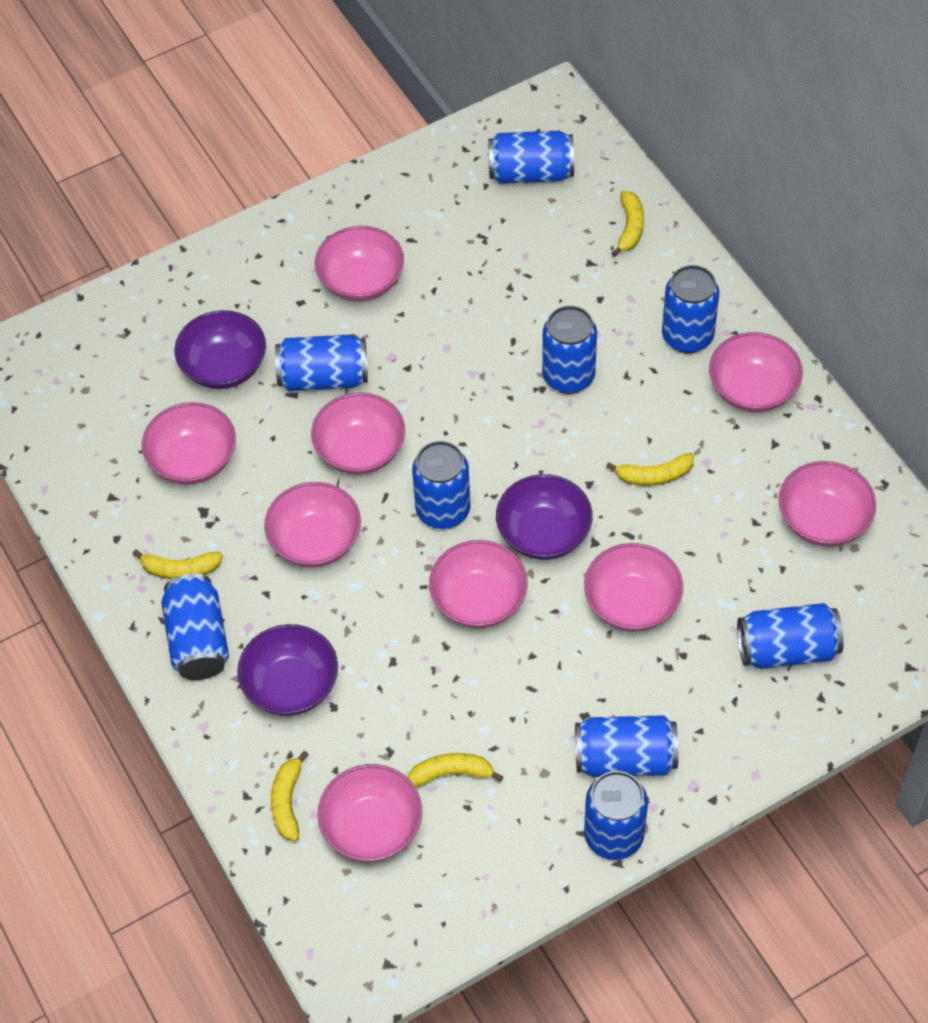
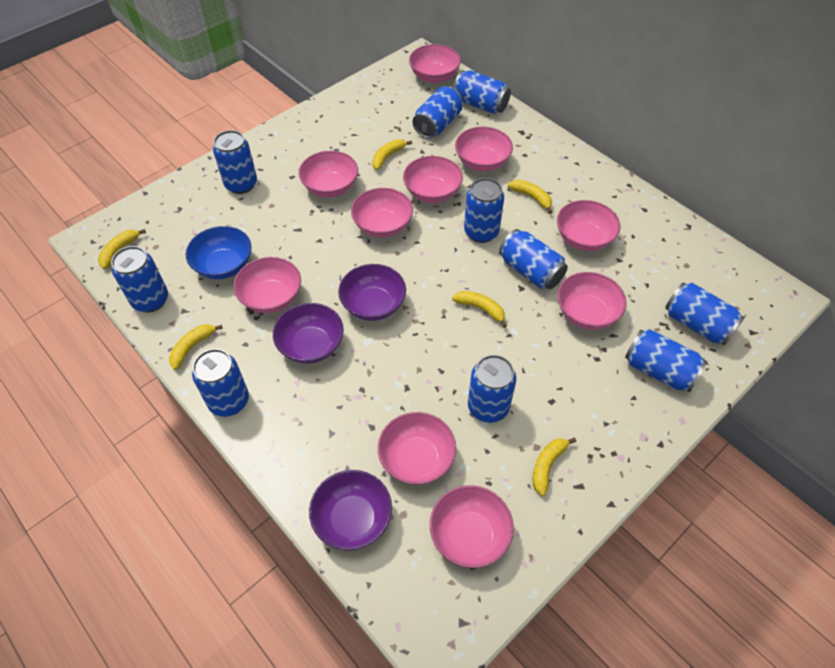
blue bowl: none = 0 -> [186,226,252,280] = 1
blue can: [161,573,229,680] [275,334,368,391] [412,441,470,529] [488,131,574,184] [542,306,597,394] [575,715,679,777] [584,771,648,860] [662,265,719,354] [737,603,844,669] = 9 -> [111,246,168,312] [192,349,249,417] [213,130,257,194] [413,86,463,139] [453,71,511,114] [464,178,504,243] [468,355,516,423] [499,229,568,289] [625,329,707,392] [665,283,745,345] = 10
pink bowl: [142,402,236,484] [264,482,361,567] [311,393,405,475] [315,226,404,302] [318,764,422,862] [429,540,528,628] [584,543,683,632] [709,332,803,412] [779,461,876,546] = 9 -> [234,257,301,313] [299,151,358,197] [351,188,413,238] [378,412,456,485] [403,156,463,203] [409,44,461,83] [430,485,514,568] [455,127,513,171] [557,200,621,251] [557,272,627,330] = 10
yellow banana: [133,549,223,579] [271,751,309,841] [408,753,503,787] [606,453,694,486] [611,191,644,257] = 5 -> [98,229,146,269] [169,324,223,370] [372,139,412,170] [452,291,507,328] [508,180,552,214] [533,438,576,496] = 6

